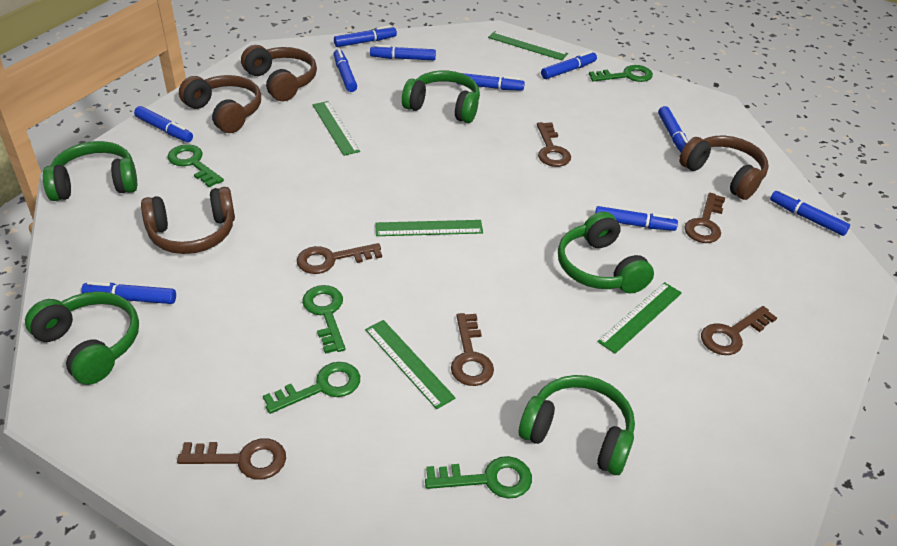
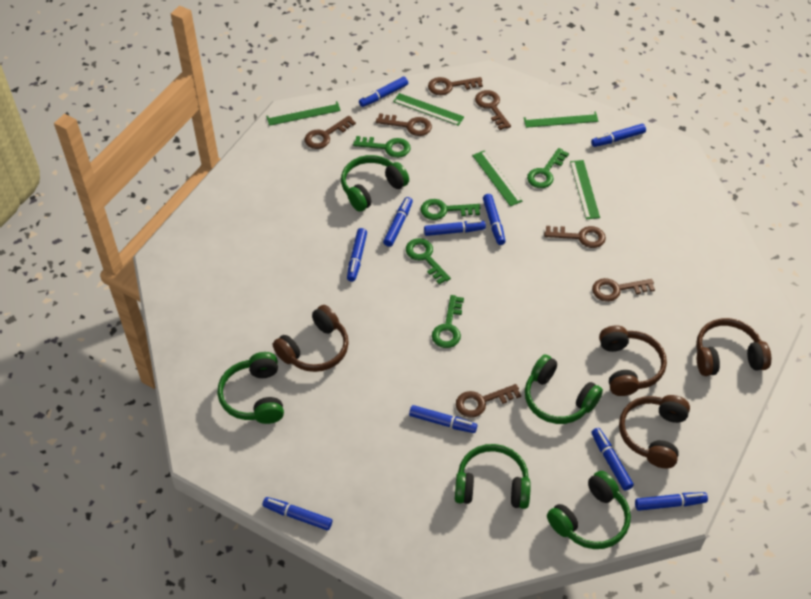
brown key: [177,438,286,479] [297,243,382,274] [451,313,494,386] [537,122,571,167] [684,193,726,243] [701,306,777,355] = 6 -> [305,116,356,149] [376,113,432,136] [428,77,483,95] [456,384,521,418] [475,90,511,130] [544,226,606,248] [592,278,655,302] = 7

